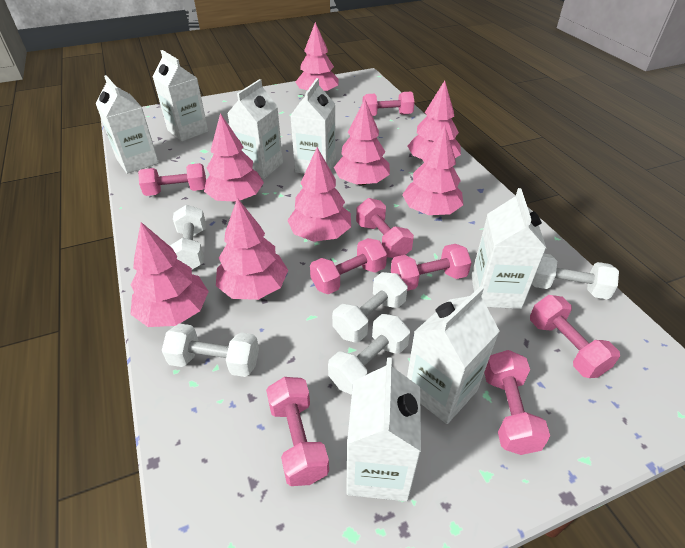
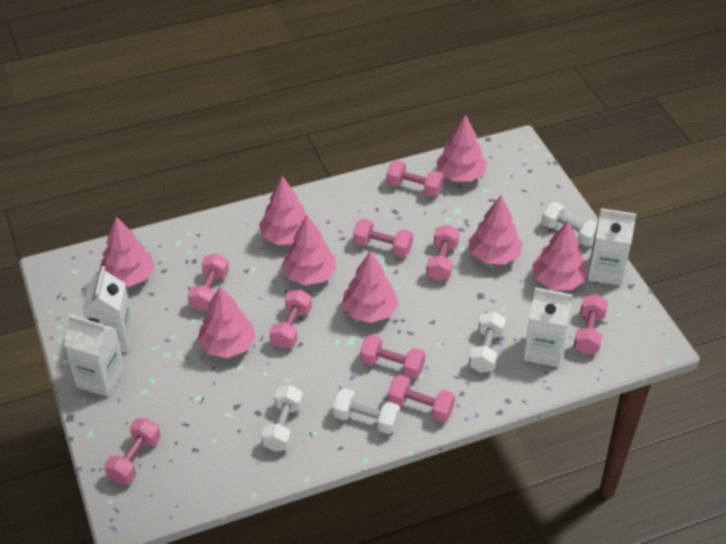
pink dumbbell: [138,163,206,196] [266,377,329,486] [310,238,387,294] [356,198,414,258] [363,91,415,116] [391,244,472,291] [484,350,550,455] [530,295,620,378] = 8 -> [104,418,161,484] [188,253,229,312] [269,289,312,349] [353,219,413,257] [360,334,425,379] [386,160,444,197] [388,375,455,422] [426,225,459,281] [573,294,608,354] = 9
white carton: [95,75,159,174] [153,50,208,141] [227,79,283,179] [290,78,336,174] [346,357,421,501] [407,286,500,424] [471,188,546,309] = 7 -> [64,315,125,397] [82,266,134,353] [523,287,573,367] [587,208,637,286] = 4
white dumbbell: [162,324,259,377] [170,205,206,270] [328,314,410,395] [332,272,408,342] [532,254,619,299] = 5 -> [261,385,303,452] [332,388,400,434] [469,311,506,373] [542,202,597,247] = 4

